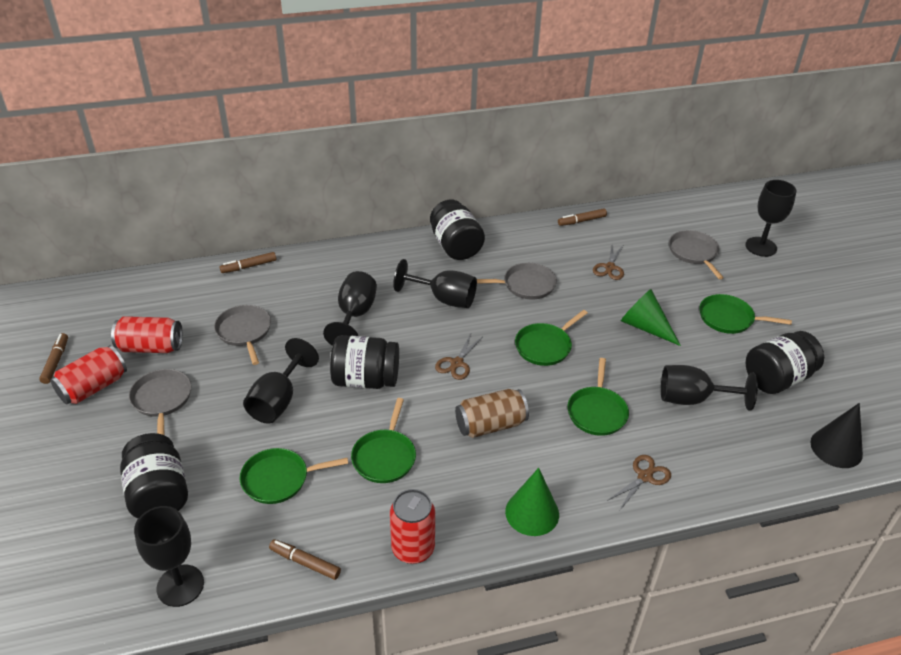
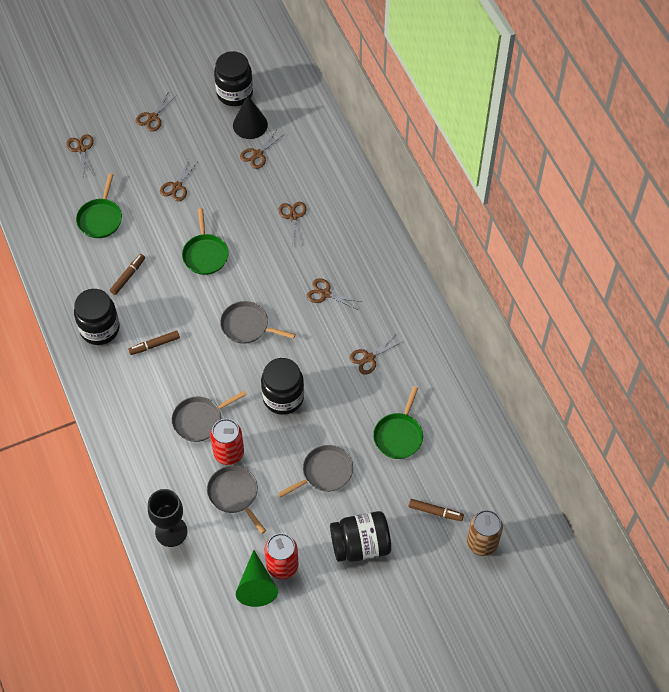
black goblet: [134,506,204,607] [243,338,319,424] [323,271,377,346] [393,259,477,308] [661,365,758,411] [745,180,797,257] = 6 -> [148,489,187,547] = 1
brown marker: [39,333,68,384] [220,252,276,273] [269,539,341,580] [558,208,607,226] = 4 -> [110,254,145,295] [128,331,180,355] [409,499,464,521] = 3
brown scissors: [435,334,482,380] [593,244,624,280] [607,455,671,510] = 3 -> [66,134,94,177] [136,91,177,132] [160,159,197,201] [240,131,285,169] [279,202,306,246] [307,278,362,310] [349,334,403,374] = 7
green cone: [505,468,559,536] [621,289,681,346] = 2 -> [236,550,278,607] = 1
green pan: [240,448,348,504] [351,398,416,483] [515,310,588,366] [568,358,629,436] [700,294,792,334] = 5 -> [76,174,122,238] [182,208,229,275] [373,386,423,459] = 3
red can: [50,345,127,405] [111,316,183,353] [390,489,435,564] = 3 -> [210,419,244,465] [265,533,298,579] = 2

